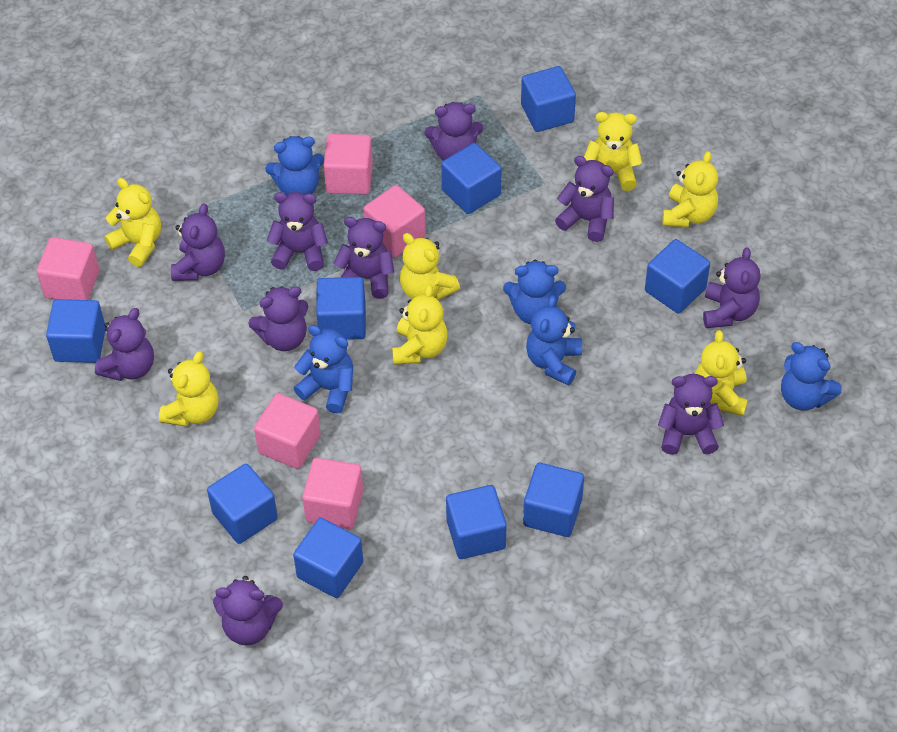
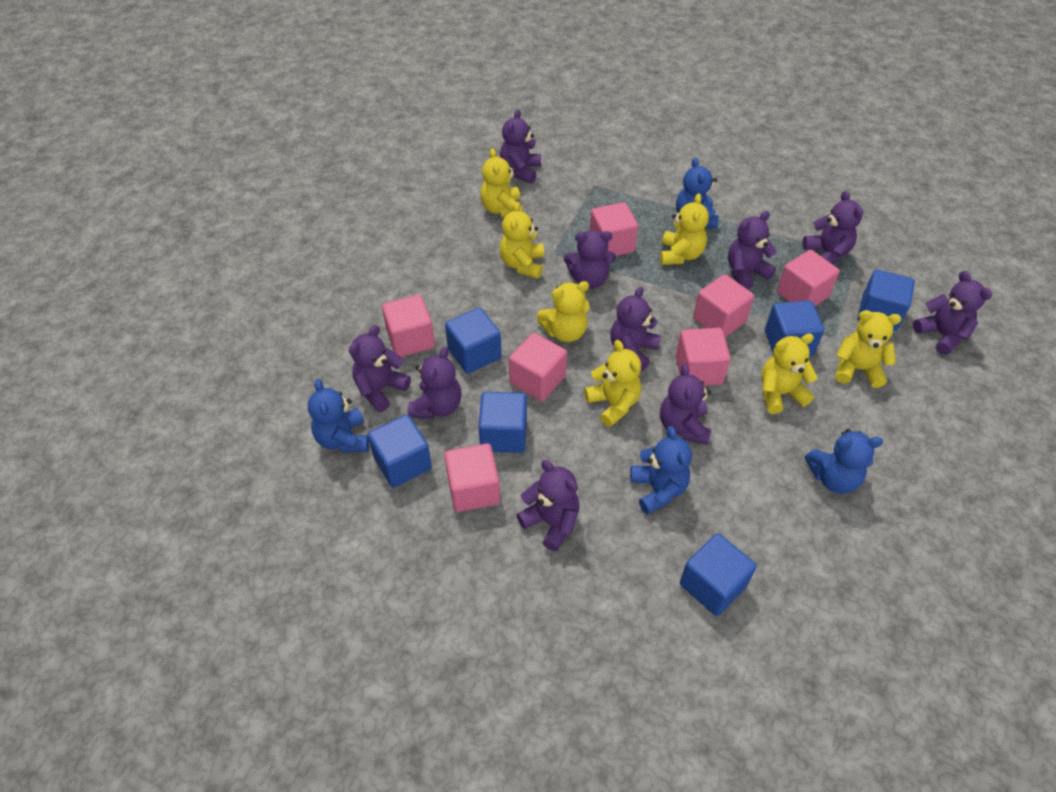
blue cube: [46,299,106,363] [207,464,278,544] [293,518,363,598] [316,277,366,340] [441,143,501,214] [446,485,507,559] [521,66,576,132] [523,463,584,537] [645,239,710,314] = 9 -> [368,414,432,488] [445,307,501,374] [478,392,527,453] [680,533,756,616] [765,301,824,356] [857,269,915,331] = 6
blue teddy bear: [265,136,324,195] [294,325,353,414] [503,260,566,324] [526,295,582,386] [781,342,842,411] = 5 -> [308,379,369,453] [630,426,692,514] [676,157,719,228] [805,429,883,494] = 4
pink cube: [37,237,99,300] [254,393,321,469] [302,458,363,529] [324,134,373,195] [364,185,426,258] = 5 -> [382,295,435,357] [444,443,500,512] [509,333,567,401] [590,202,638,256] [676,328,731,386] [693,274,754,337] [777,250,840,306] = 7

